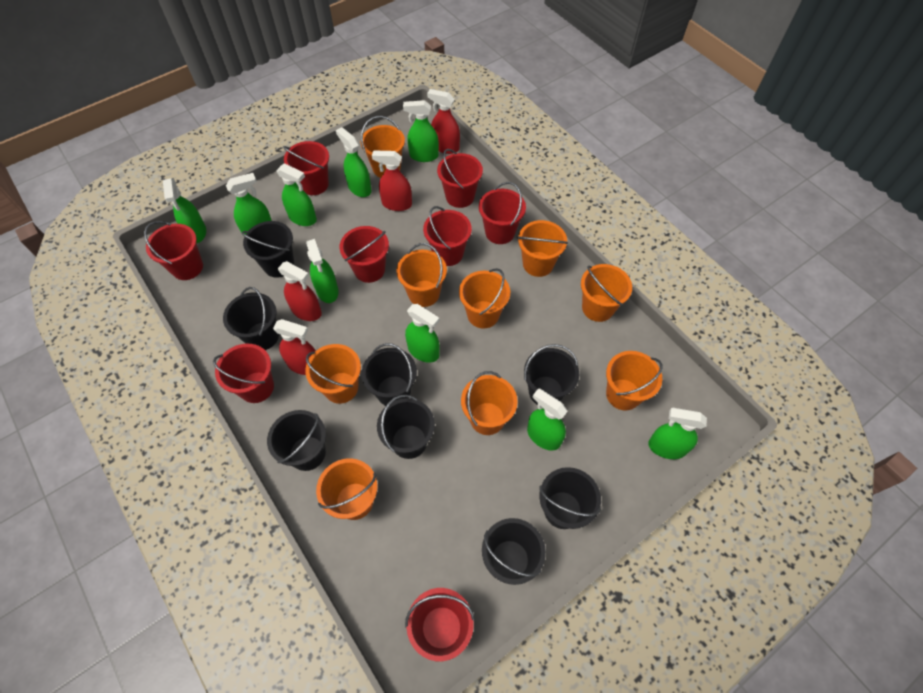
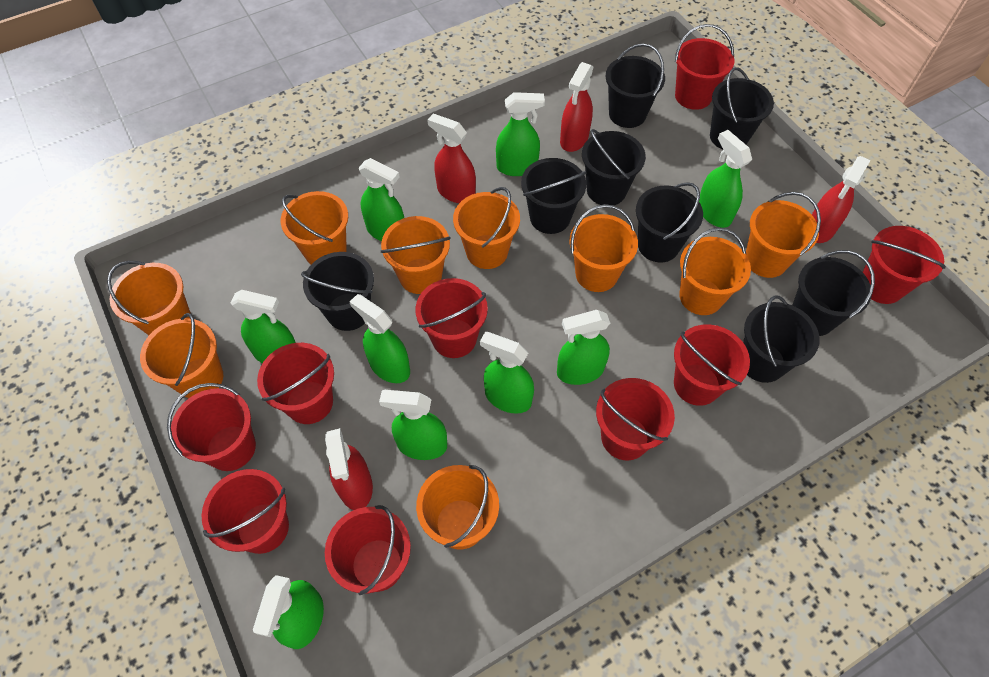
red bucket: [144,221,203,280] [213,344,274,403] [283,141,329,195] [340,226,389,283] [405,588,475,661] [423,206,472,266] [437,149,483,208] [479,182,526,244] = 8 -> [167,383,256,471] [202,469,289,554] [257,343,334,424] [325,505,411,595] [416,278,488,358] [596,378,675,460] [674,324,750,406] [675,24,734,110] [863,226,946,304] = 9

